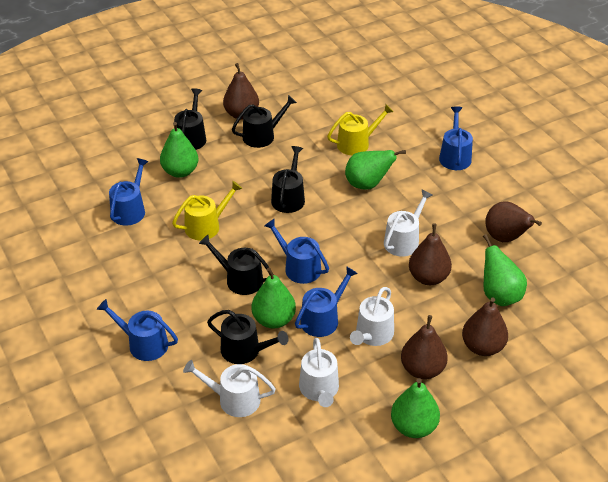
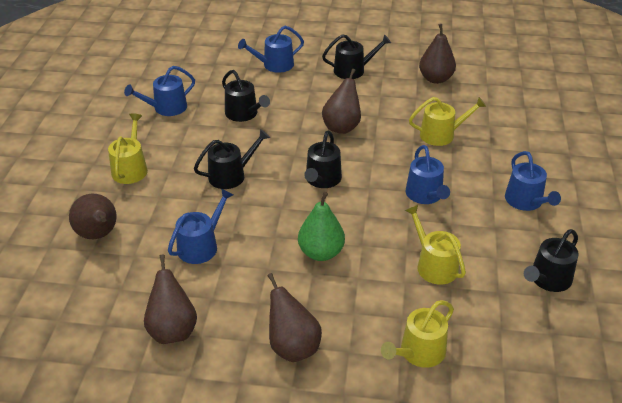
green pear: [160,122,198,178] [252,267,296,329] [345,150,406,190] [391,378,440,438] [483,234,527,306] = 5 -> [298,192,345,261] = 1
white watering can: [183,360,276,417] [299,338,339,407] [350,287,394,346] [384,190,433,257] = 4 -> none = 0
yellow watering can: [172,181,242,240] [327,104,394,155] = 2 -> [108,113,148,184] [381,300,454,368] [405,205,466,285] [409,97,486,146] = 4

